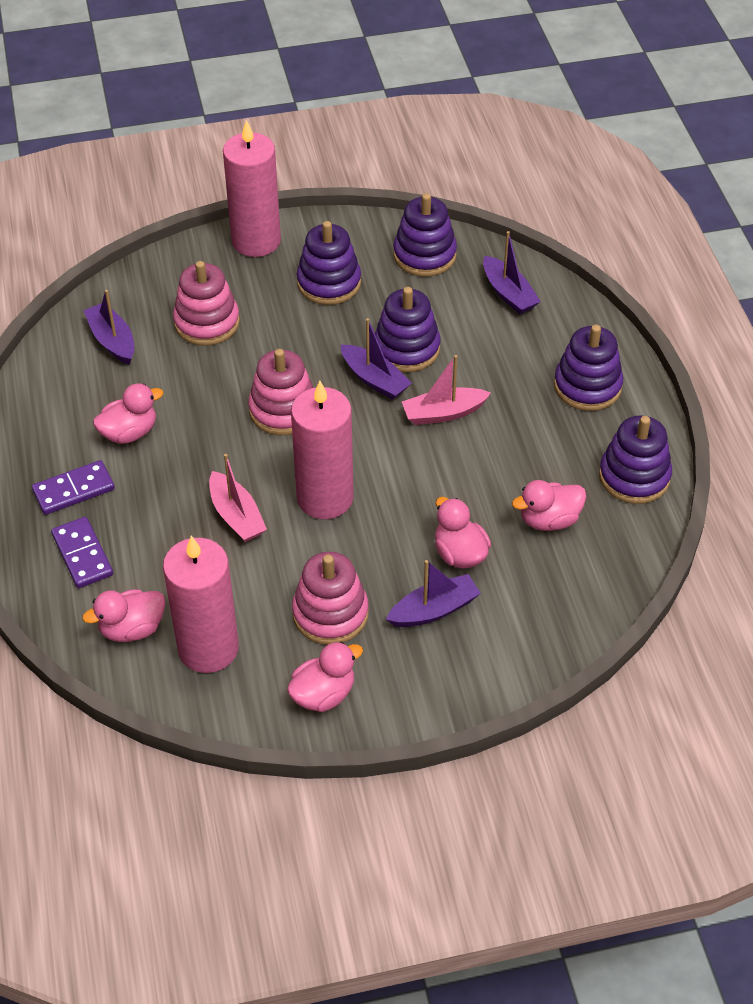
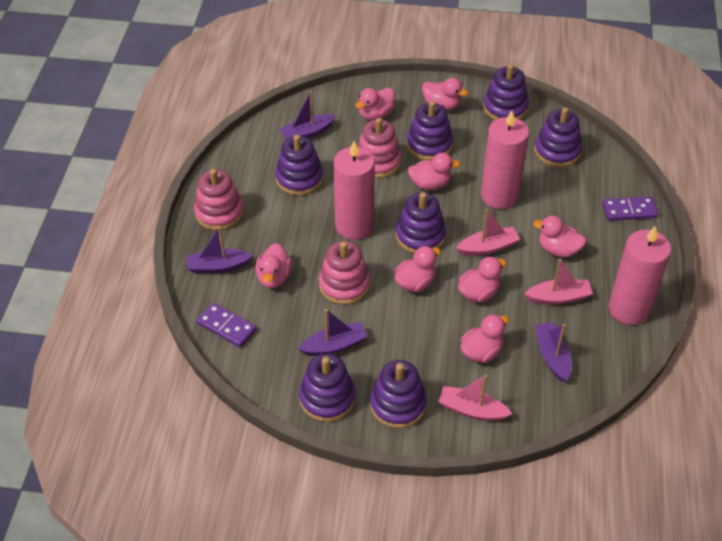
pink boat: [209,454,267,542] [402,355,491,425] = 2 -> [438,375,512,421] [456,209,520,256] [524,259,593,305] = 3
pink duck: [82,589,165,642] [93,383,164,444] [287,642,363,712] [435,497,491,568] [512,480,586,531] = 5 -> [255,243,292,288] [355,88,395,120] [394,246,441,292] [408,153,460,190] [422,78,468,111] [458,257,506,302] [460,314,509,363] [533,216,586,258] = 8
purple stacking toy: [297,221,361,305] [375,287,441,372] [393,193,457,277] [554,325,623,411] [599,415,672,504] = 5 -> [275,135,323,196] [299,354,356,422] [370,360,427,429] [396,192,446,254] [407,101,453,160] [483,64,529,120] [534,107,582,168] = 7

